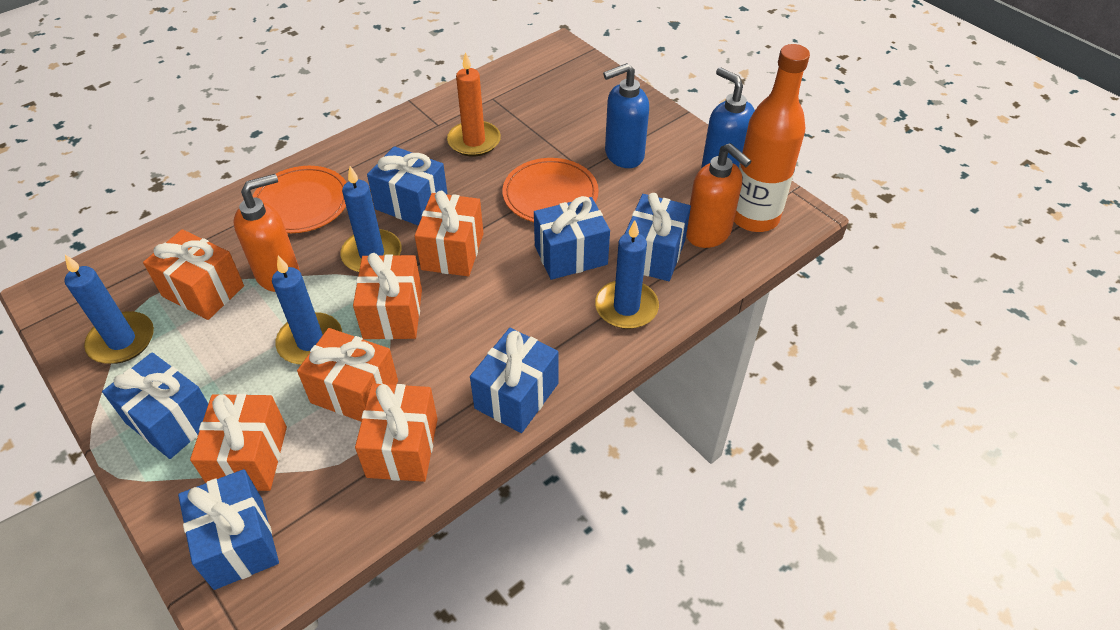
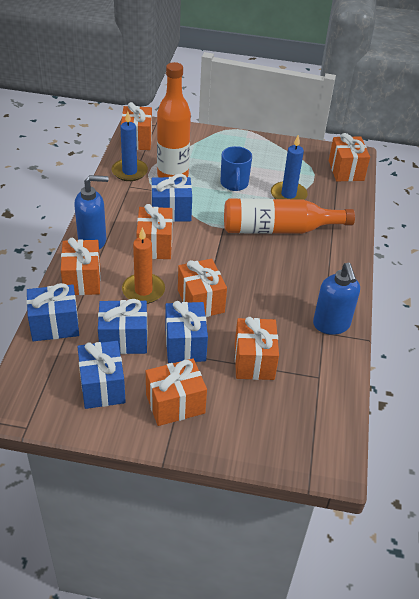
blue candle: [65,255,154,364] [272,256,342,365] [340,166,401,272] [595,220,659,329] = 4 -> [112,111,148,181] [271,135,308,200] = 2
blue gift: [102,352,208,459] [178,469,279,590] [367,146,448,225] [470,328,558,433] [534,196,610,280] [625,193,691,281] = 6 -> [26,283,79,341] [78,341,126,409] [98,299,148,354] [151,174,192,222] [165,301,208,363] = 5
blue mug: none = 0 -> [220,146,252,191] = 1
orange bottle: [734,44,810,232] = 1 -> [157,62,191,177] [224,198,355,234] = 2
orange gift: [143,229,244,320] [190,394,287,491] [297,328,398,422] [353,253,422,340] [355,384,438,482] [415,191,484,276] = 6 -> [61,238,101,295] [121,102,152,150] [136,204,173,259] [146,358,207,426] [178,259,227,317] [235,317,279,380] [329,133,370,181] = 7
orange plate: [253,166,347,233] [503,158,599,222] = 2 -> none = 0
orange soap dispenser: [233,174,300,292] [686,143,751,248] = 2 -> none = 0

